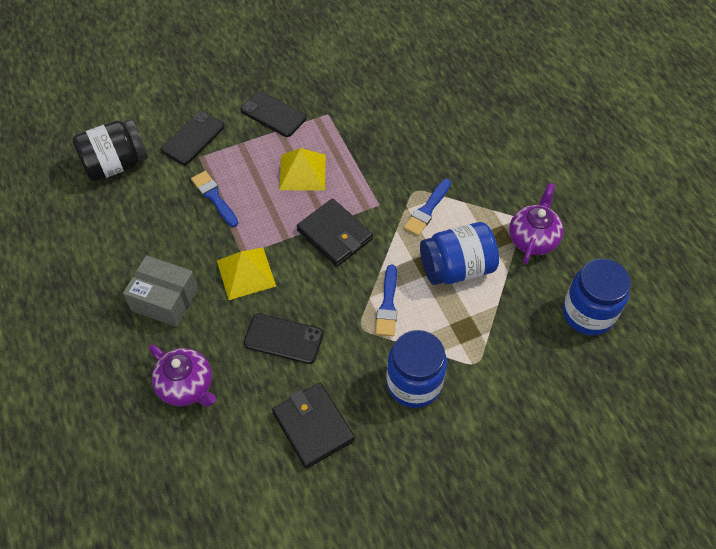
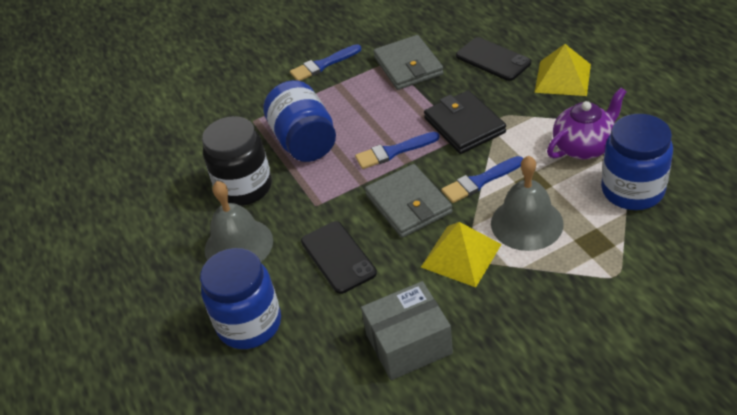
black phone: [161,111,224,165] [241,91,306,137] [244,313,324,364] = 3 -> [301,221,377,294] [456,37,531,81] = 2
black wallet: [272,383,355,469] [297,199,373,267] = 2 -> [424,90,506,154] = 1
grey bell: none = 0 -> [205,181,273,262] [491,156,564,251] = 2
grey wallet: none = 0 -> [365,164,453,238] [373,35,444,90] = 2
purple teapot: [149,344,216,407] [509,183,564,264] = 2 -> [547,88,627,160] = 1

